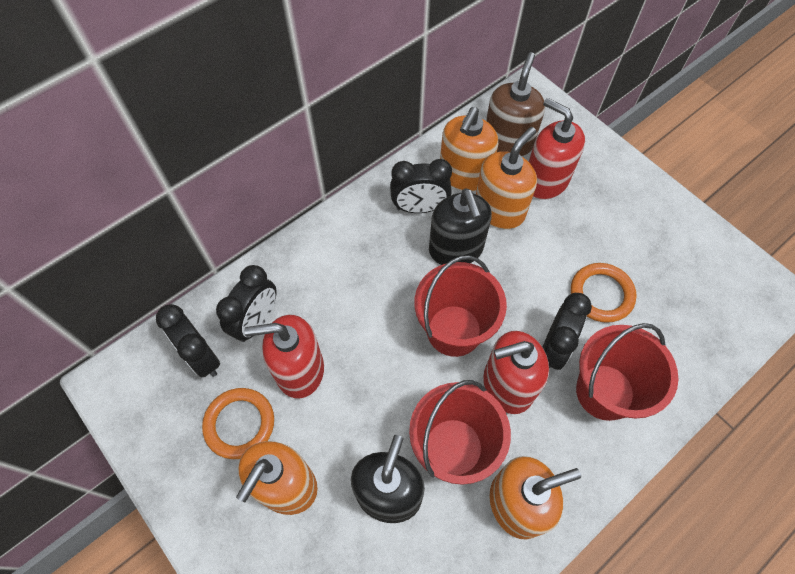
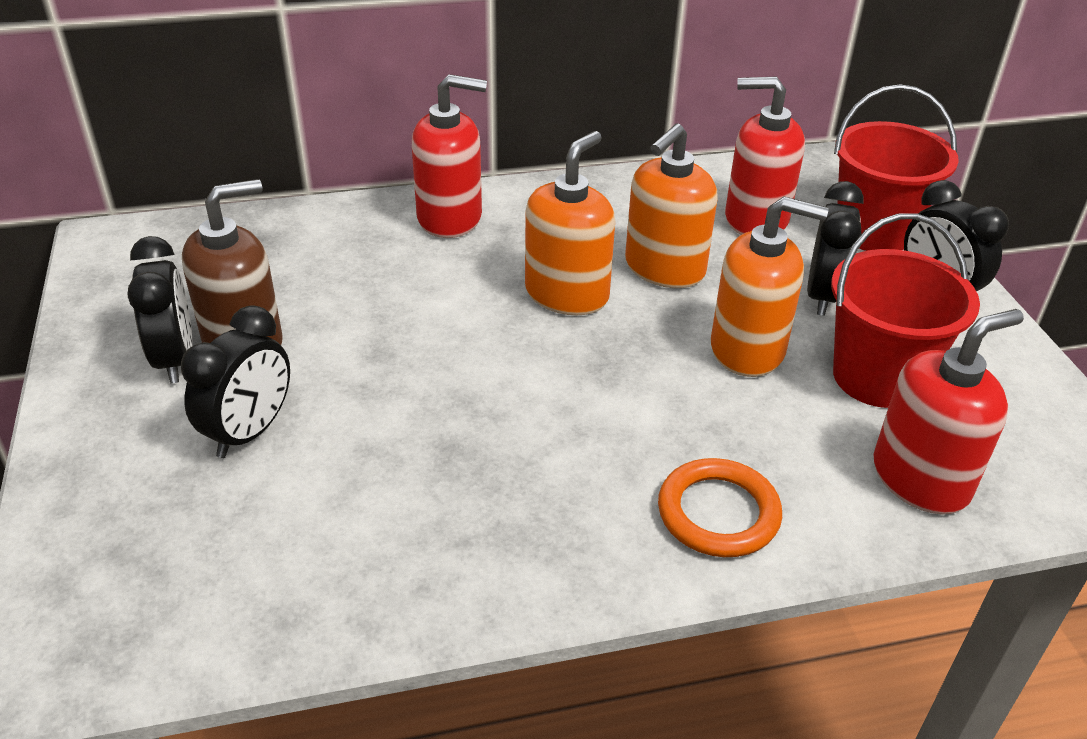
black soap dispenser: [351,435,425,523] [429,189,492,265] = 2 -> none = 0
orange ring: [202,388,274,459] [571,263,637,323] = 2 -> [658,458,782,557] = 1
orange soap dispenser: [236,441,318,515] [440,107,498,191] [476,127,537,229] [489,456,581,540] = 4 -> [525,131,615,315] [625,124,718,288] [711,196,829,377] = 3
red bucket: [409,380,511,485] [414,255,507,357] [576,323,678,421] = 3 -> [831,213,980,408] [834,84,959,251] = 2

